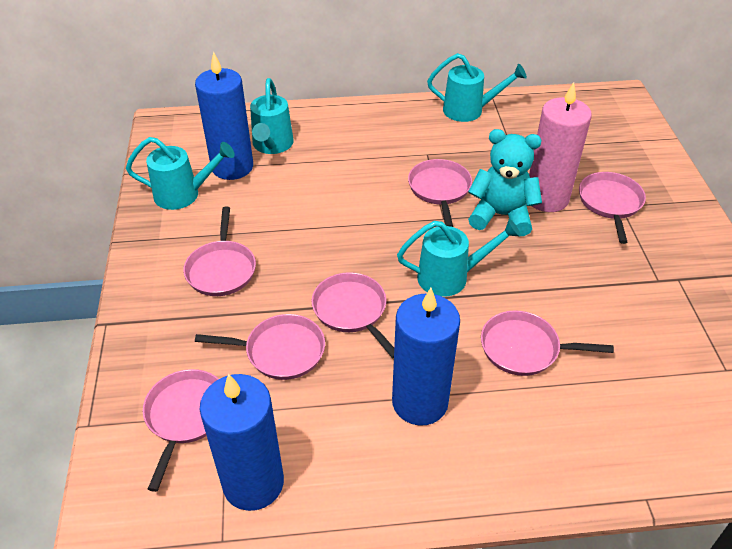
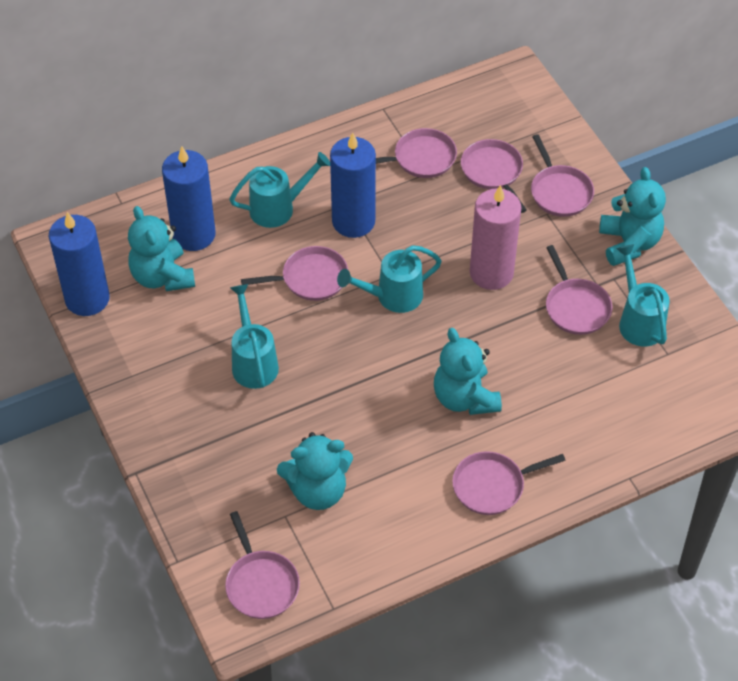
turquoise teddy bear: [468,129,542,236] = 1 -> [128,206,195,291] [277,432,353,510] [434,328,502,415] [599,167,666,266] = 4

